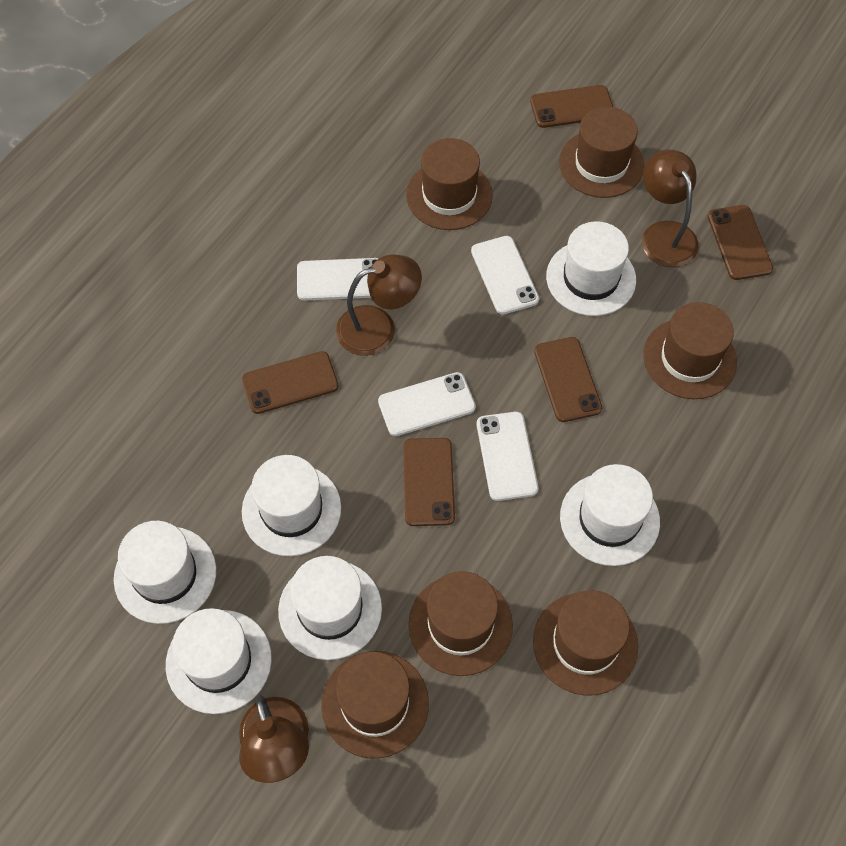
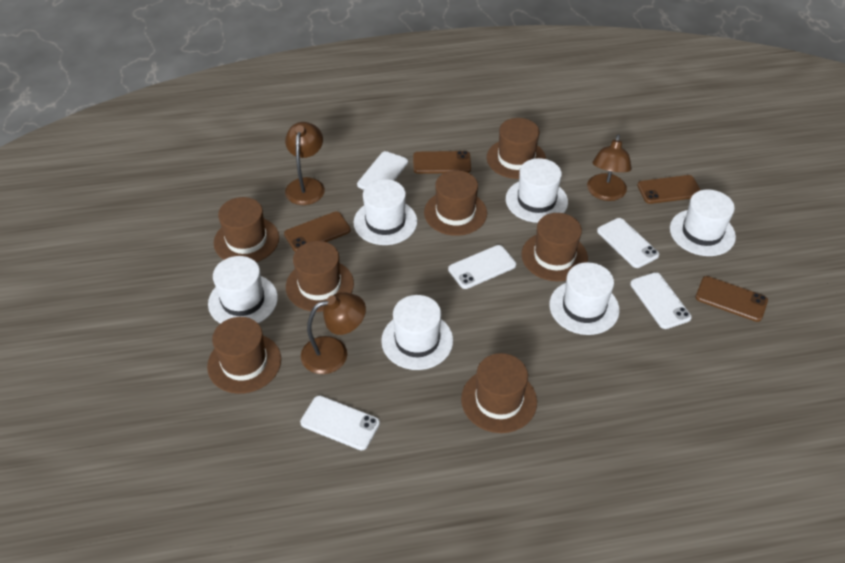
brown hat: [321,651,429,759] [406,138,493,230] [408,571,513,676] [533,590,638,696] [559,107,644,198] [643,302,737,399] = 6 -> [207,317,281,394] [214,197,279,262] [286,241,354,312] [424,170,487,236] [461,353,537,433] [487,118,546,179] [521,213,588,281] = 7
brown phone: [242,351,339,414] [403,438,455,526] [530,85,613,128] [534,337,602,422] [708,205,773,280] = 5 -> [284,212,351,252] [413,151,471,174] [637,175,700,204] [695,276,768,322] = 4
white phone: [297,258,379,301] [378,372,476,436] [471,236,539,315] [476,412,538,501] = 4 -> [300,395,380,451] [357,151,408,190] [448,245,516,289] [597,218,659,268] [630,272,692,329] = 5

